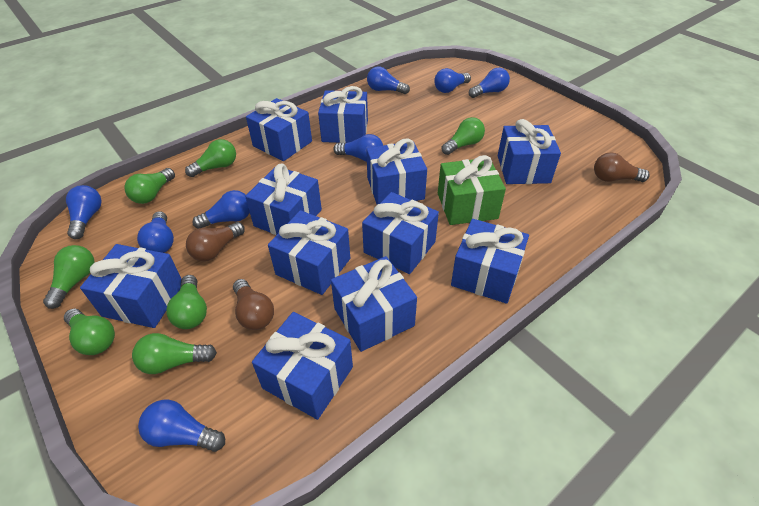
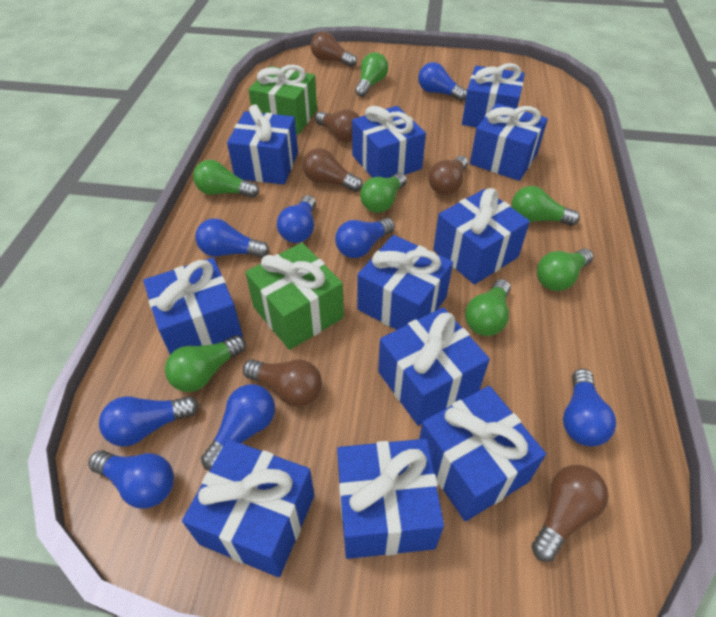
brown light bulb: [186,222,245,261] [233,279,274,330] [594,152,650,182] = 3 -> [243,359,322,407] [303,148,363,192] [310,32,357,67] [315,109,360,142] [429,156,468,195] [532,465,609,562] = 6
green gift: [438,155,506,225] = 1 -> [245,243,344,350] [248,65,317,135] = 2

